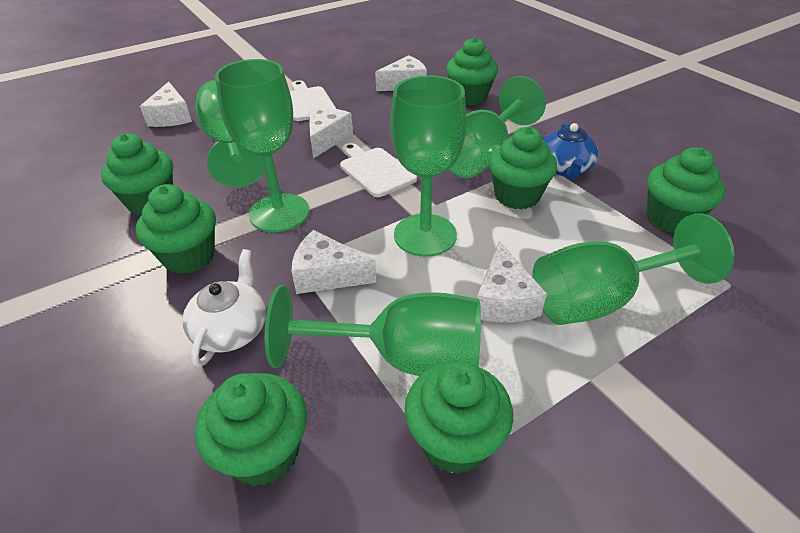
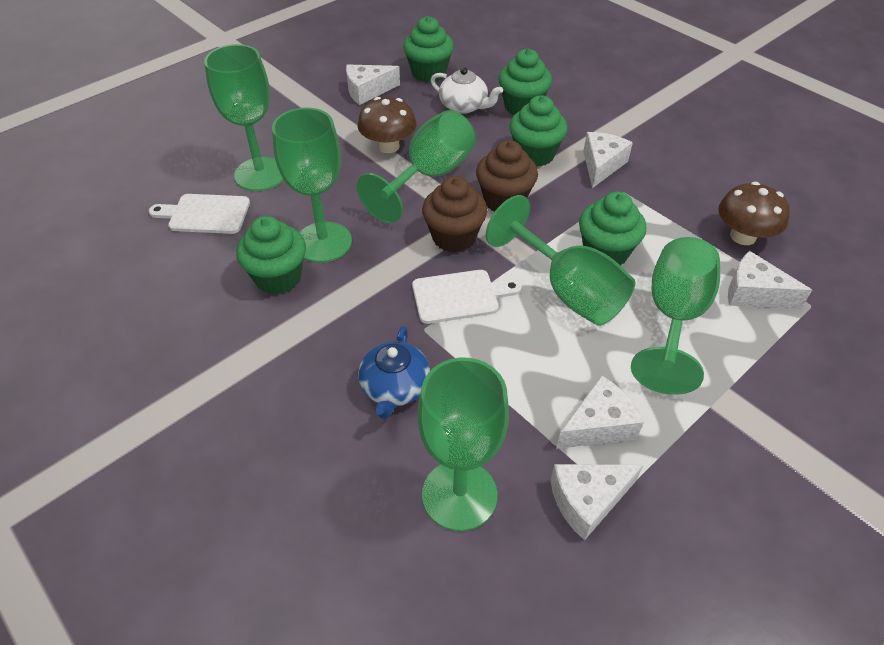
brown cupcake: none = 0 -> [422,176,487,253] [476,140,538,211] = 2
brown mushroom: none = 0 -> [358,97,417,153] [718,182,790,245] = 2
green cupcake: [101,133,173,215] [136,184,216,274] [195,373,307,486] [404,362,513,474] [446,37,498,106] [489,127,557,210] [647,147,725,233] = 7 -> [236,216,306,294] [403,16,454,82] [498,49,552,115] [510,95,568,167] [579,191,646,266] = 5

